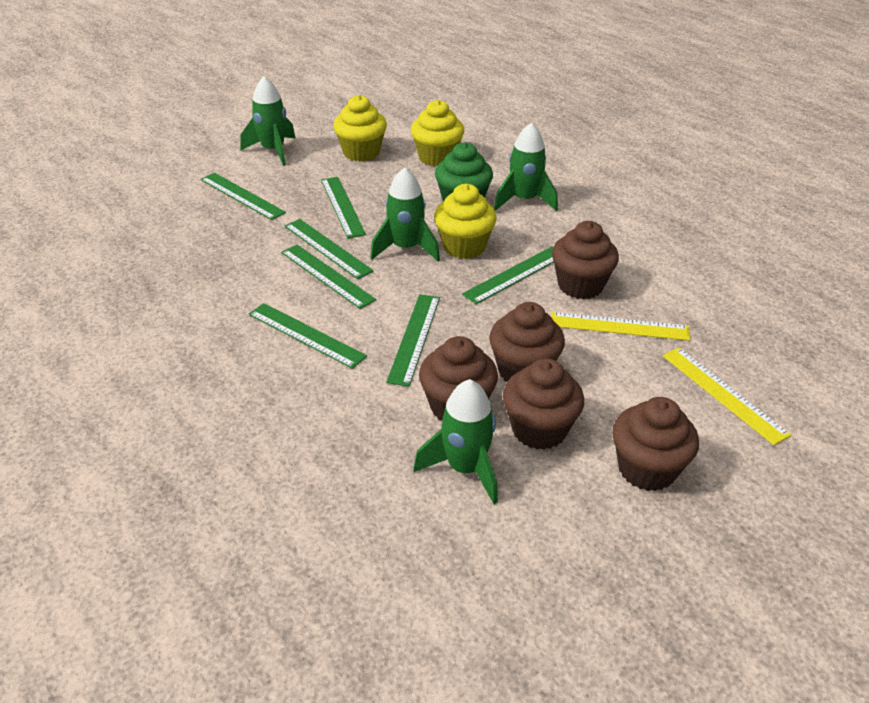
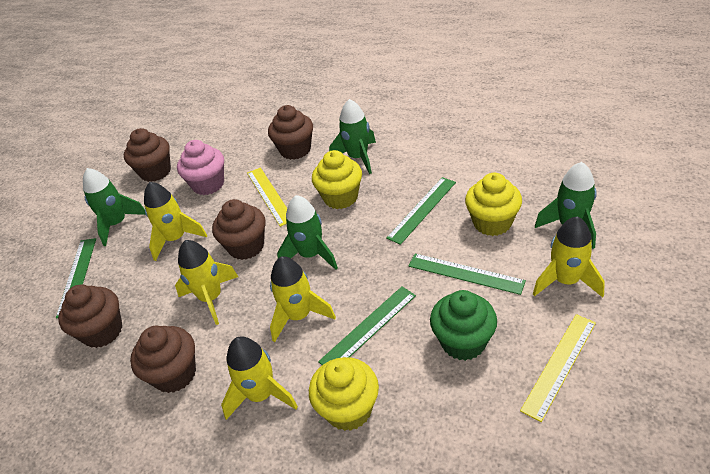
green ruler: [200,173,286,220] [249,303,367,369] [281,245,376,309] [285,219,374,279] [321,177,366,238] [386,294,440,386] [462,246,554,304] = 7 -> [56,238,96,318] [318,287,416,365] [386,177,456,245] [409,253,526,295] = 4
pink cupcake: none = 0 -> [177,140,224,195] = 1
yellow rocket: none = 0 -> [144,182,208,261] [175,240,238,325] [221,337,298,420] [270,256,336,342] [533,216,605,297] = 5

